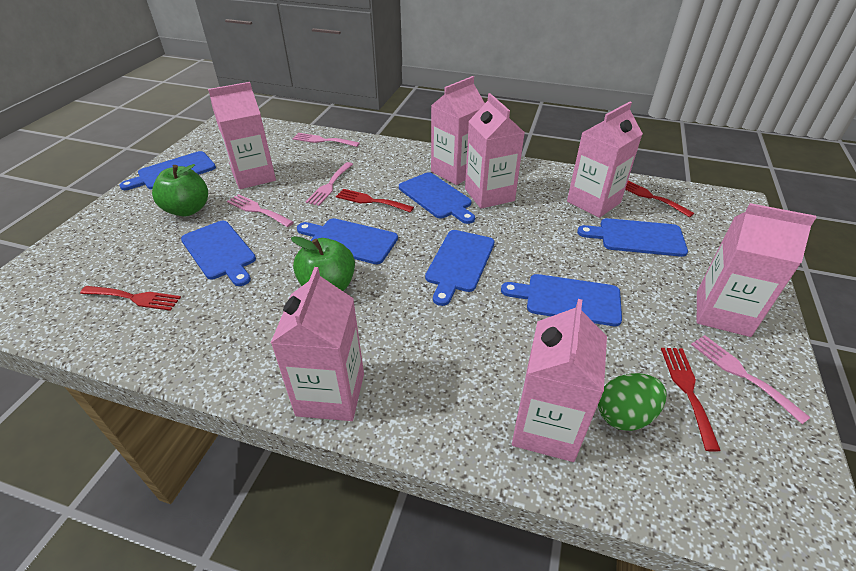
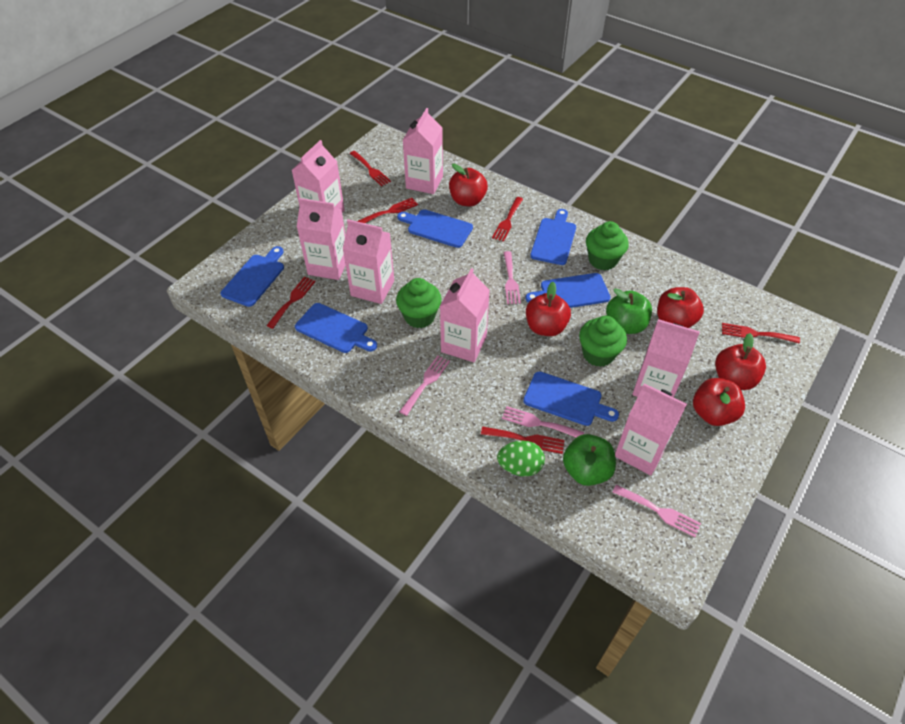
blue cutting board: [119,151,216,190] [181,221,256,286] [297,218,398,264] [399,172,475,224] [425,230,495,306] [501,274,622,326] [577,218,688,257] = 7 -> [221,246,284,307] [295,303,377,353] [397,209,473,248] [523,371,619,426] [525,273,611,308] [530,209,576,265] = 6
green cupcake: none = 0 -> [396,278,442,328] [579,316,627,367] [586,221,629,270] = 3
red apple: none = 0 -> [449,164,488,206] [526,282,571,336] [657,287,704,328] [693,378,745,426] [715,333,766,390] = 5
red fork: [80,286,181,311] [336,189,414,213] [625,181,694,218] [661,348,721,452] = 4 -> [266,277,316,329] [350,151,391,186] [357,198,418,223] [481,427,565,454] [492,197,523,242] [722,323,800,344] = 6

